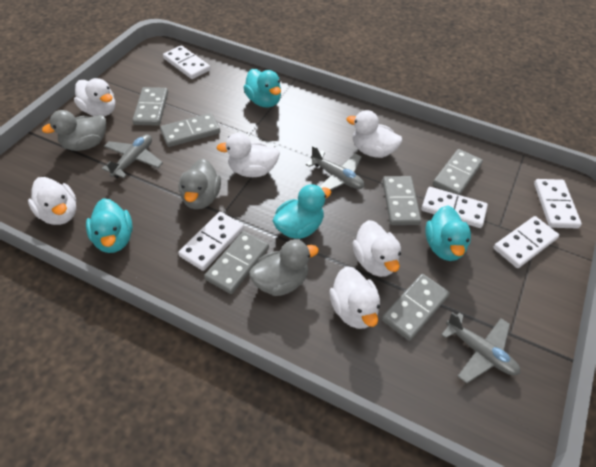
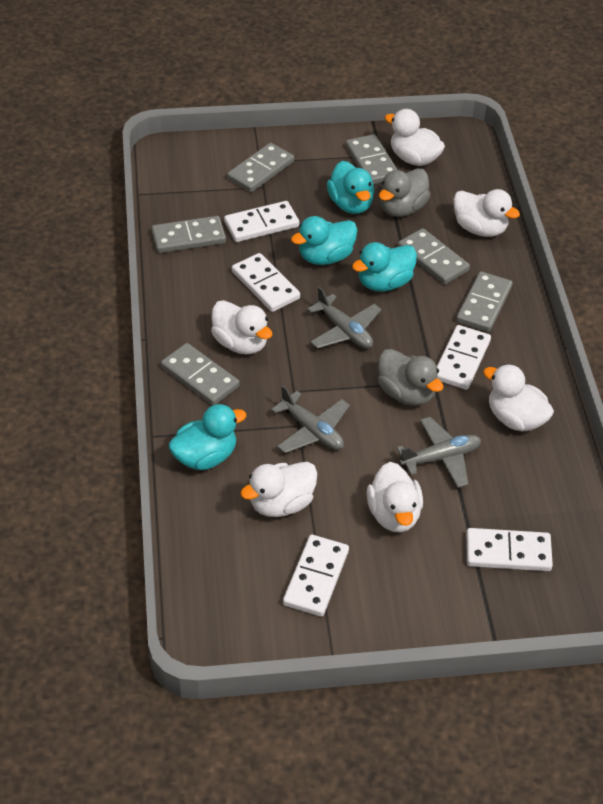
grey duck: [42,110,106,151] [179,159,221,209] [249,240,319,296] = 3 -> [378,349,444,406] [379,168,430,217] = 2

